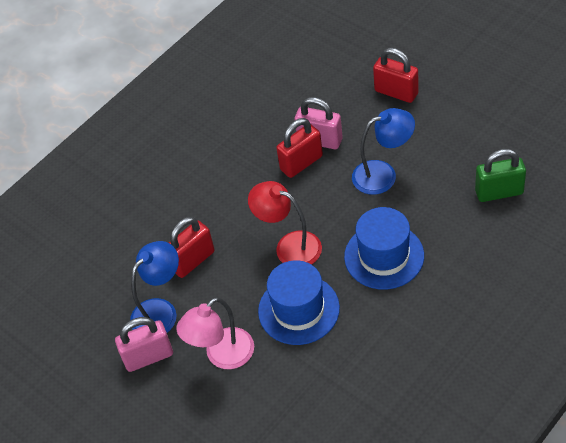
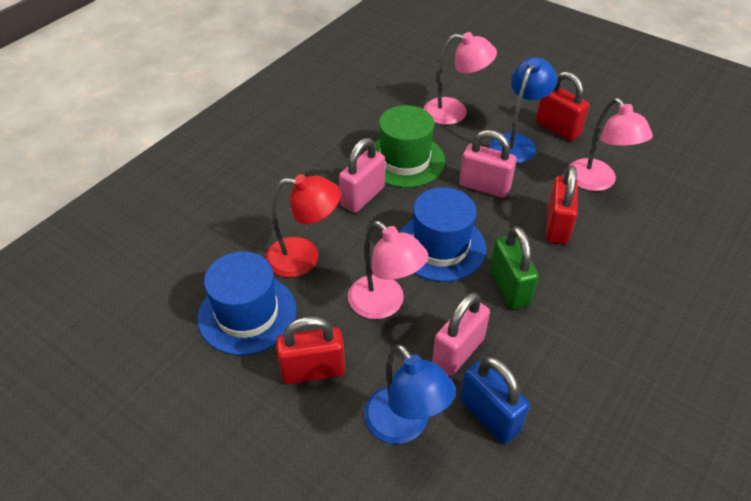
blue padlock: none = 0 -> [460,357,530,444] = 1
green hat: none = 0 -> [374,105,445,188] = 1
pink lamp: [176,297,254,369] = 1 -> [348,221,428,319] [423,32,497,125] [569,98,653,191] = 3
pink padlock: [115,317,173,372] [294,97,343,149] = 2 -> [339,138,385,213] [432,292,490,376] [459,130,517,198] = 3

